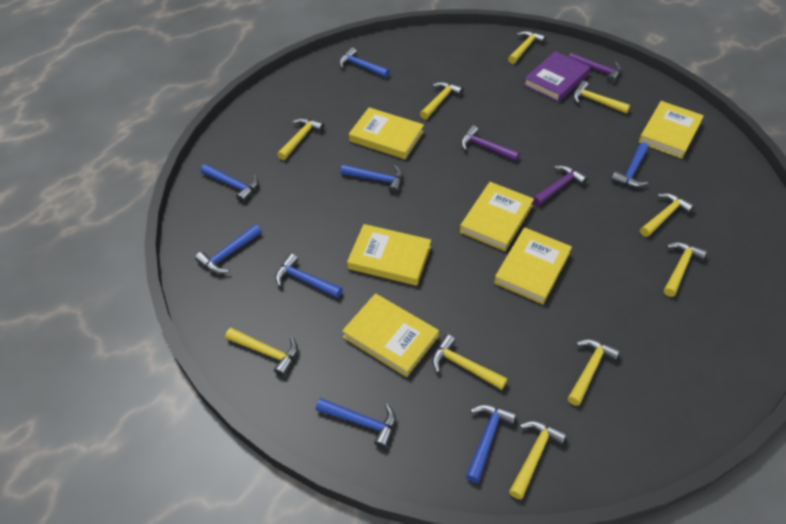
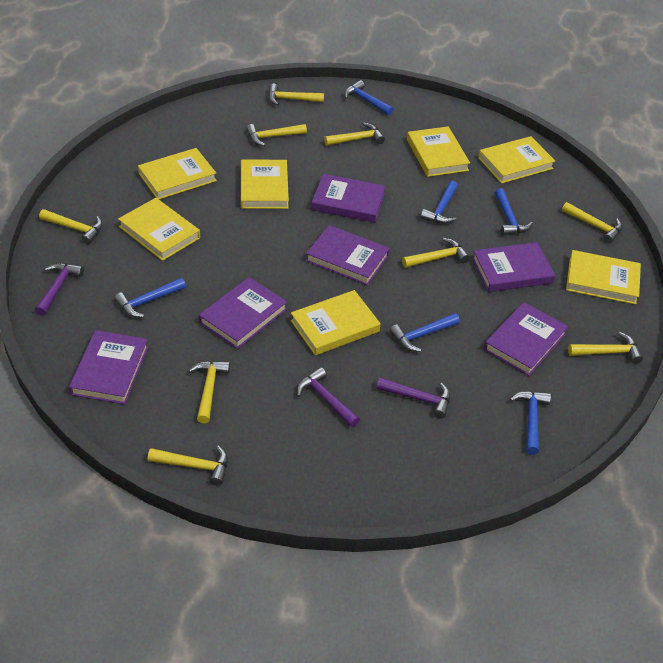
blue hammer: [195,224,262,274] [201,164,259,203] [275,253,343,298] [316,398,396,449] [339,47,390,78] [341,164,403,194] [466,404,517,483] [611,142,649,187] = 8 -> [114,278,186,318] [344,80,394,115] [390,313,460,352] [421,181,458,224] [495,188,533,236] [510,391,551,455] = 6
purple book: [523,51,590,102] = 1 -> [69,330,149,404] [199,277,287,349] [306,225,390,286] [311,174,386,223] [472,242,555,292] [484,302,568,376] = 6
yellow book: [342,293,439,377] [347,224,431,286] [349,107,424,159] [460,182,534,251] [494,227,572,304] [639,101,704,159] = 6 -> [118,198,200,261] [138,148,217,199] [241,159,289,209] [291,290,381,355] [407,126,470,177] [478,136,555,184] [566,250,641,304] = 7
yellow hammer: [225,328,298,377] [277,118,325,160] [420,81,463,119] [432,334,507,390] [508,31,546,64] [509,420,567,500] [568,339,620,406] [573,81,630,114] [640,193,695,237] [664,242,707,297] = 10 -> [39,209,103,244] [148,446,228,486] [188,361,230,423] [246,124,307,146] [268,83,324,106] [324,123,385,146] [402,238,470,268] [562,202,622,243] [568,332,643,364] = 9

